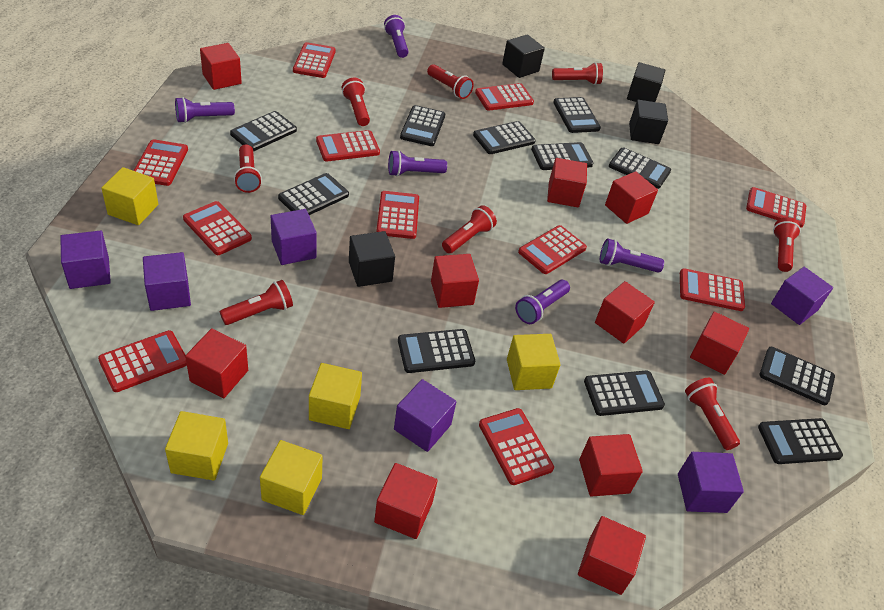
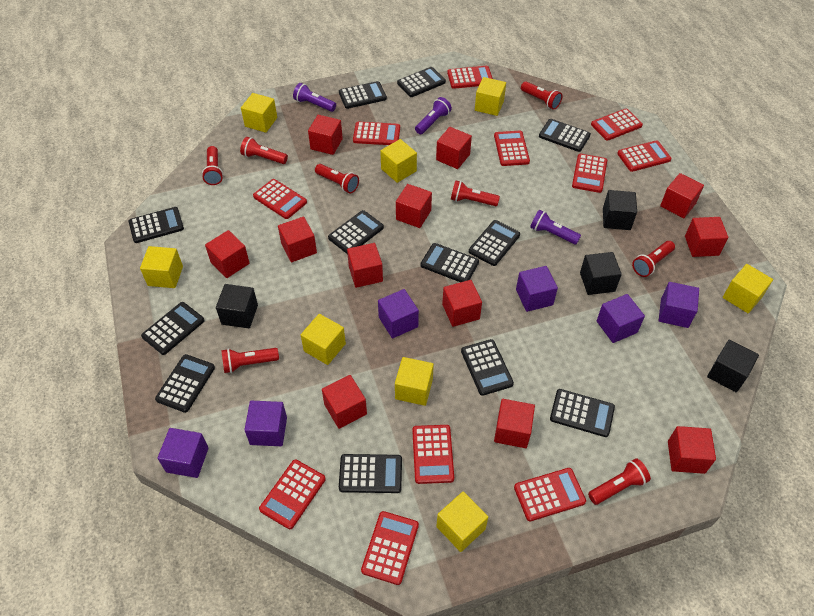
black calculator: [230,111,297,151] [278,173,349,215] [398,329,475,373] [400,105,445,146] [473,121,536,154] [531,142,593,170] [553,97,601,133] [584,371,665,416] [609,147,671,189] [758,418,843,464] [760,347,835,405] = 11 -> [129,207,184,243] [141,302,205,355] [155,354,215,413] [328,210,384,254] [339,81,387,109] [339,454,402,493] [397,67,446,97] [421,243,479,282] [461,339,514,396] [469,220,520,266] [539,119,591,152] [550,389,615,437] = 12
purple flashlight: [175,97,235,123] [384,15,409,58] [388,150,447,176] [515,280,570,324] [600,239,664,273] = 5 -> [293,83,336,112] [415,97,452,134] [530,209,581,245] = 3
red cube: [185,328,248,398] [200,43,242,90] [374,463,438,539] [431,254,479,308] [547,158,587,207] [578,516,646,595] [579,434,643,497] [595,281,655,344] [605,171,658,224] [690,312,749,375] = 10 -> [205,230,250,278] [278,217,317,262] [308,115,343,155] [322,375,367,429] [347,243,383,288] [396,184,432,228] [436,127,472,169] [442,280,482,327] [494,399,535,448] [660,173,704,218] [668,426,716,474] [685,217,728,257] = 12
yellow cube: [101,167,158,225] [165,411,228,481] [260,440,323,515] [309,363,362,429] [507,334,561,390] = 5 -> [140,246,183,288] [241,93,277,133] [301,314,346,365] [380,139,417,183] [395,357,434,406] [436,491,488,552] [475,77,506,116] [723,264,773,313] = 8

